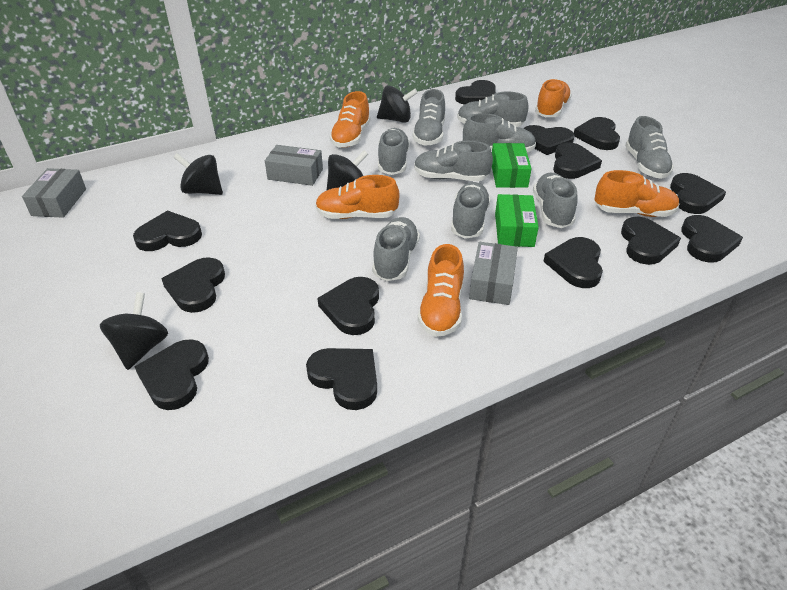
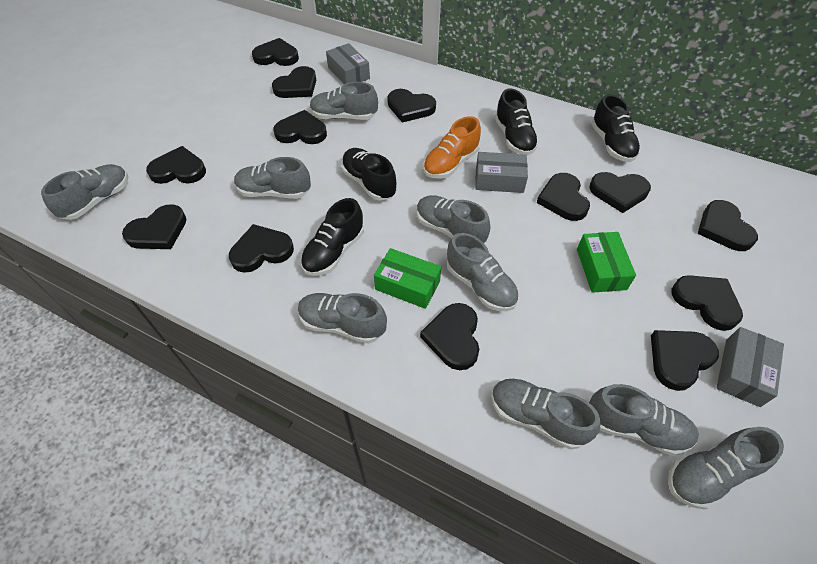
black shoe: none = 0 -> [301,198,364,276] [341,148,397,201] [495,89,539,155] [591,94,641,162] = 4
black spinning top: [100,292,168,370] [173,153,223,195] [327,150,368,190] [377,86,418,123] = 4 -> none = 0
orange shoe: [315,175,400,219] [330,91,371,148] [418,244,464,337] [535,79,572,117] [594,170,680,217] = 5 -> [423,116,481,179] = 1

